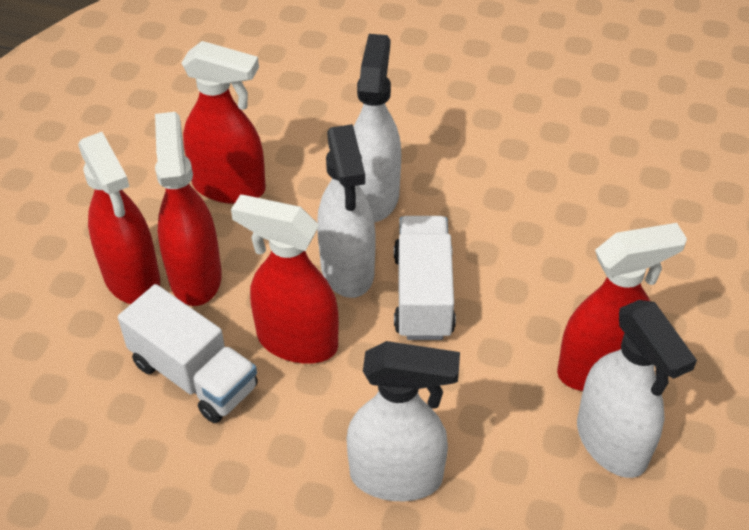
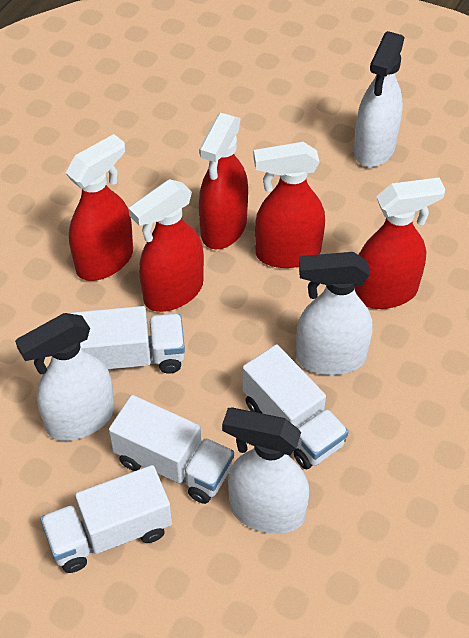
white truck: [118,284,258,423] [394,216,456,340] = 2 -> [40,465,172,573] [70,306,185,374] [109,395,234,504] [242,344,349,469] = 4

